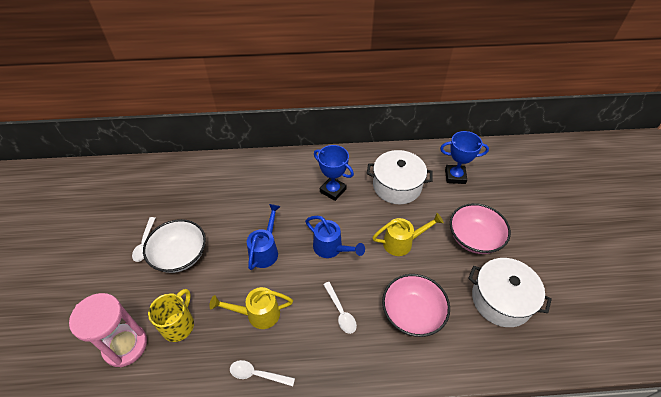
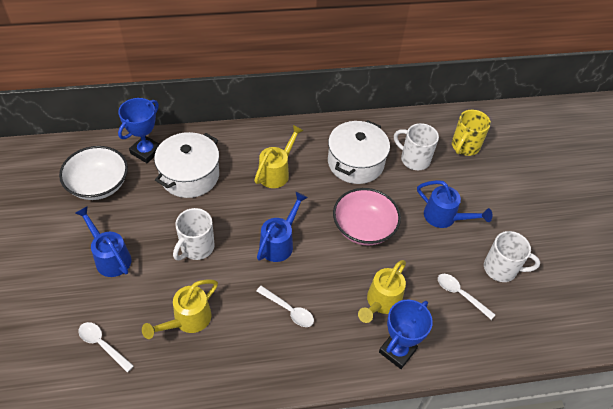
blue watering can: [247,204,281,270] [305,216,365,258] = 2 -> [75,206,131,277] [257,192,308,262] [417,180,493,228] = 3
pink bowl: [382,274,450,337] [450,203,511,254] = 2 -> [333,188,401,245] = 1
pink hourglass: [69,293,147,367] = 1 -> none = 0
white mug: none = 0 -> [173,208,215,260] [394,123,439,170] [484,231,540,282] = 3
yellow watering can: [209,287,293,329] [372,213,444,256] = 2 -> [142,279,218,339] [254,125,304,188] [358,260,406,323] = 3

